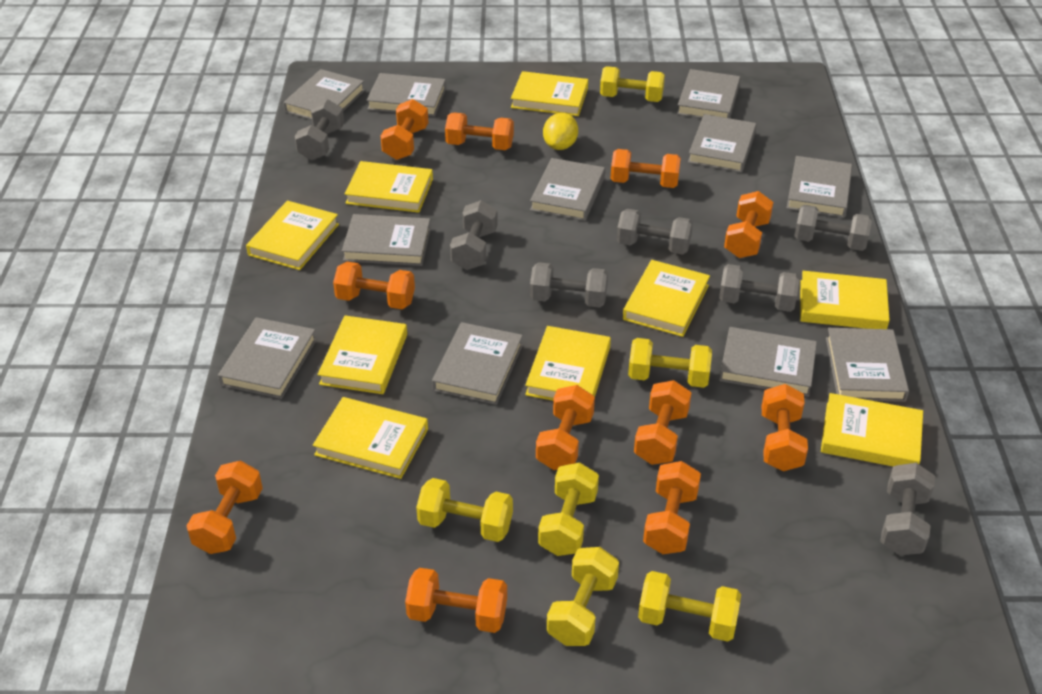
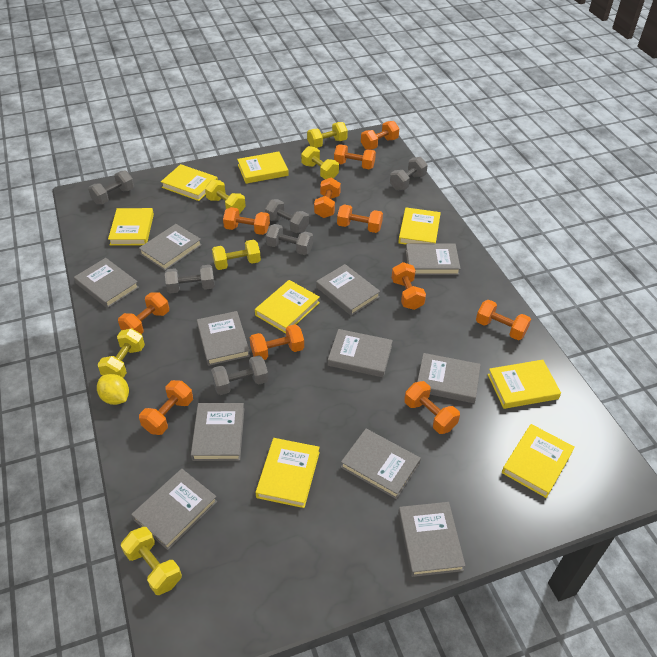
grey dumbbell: [295,99,344,160] [450,200,498,270] [530,262,608,308] [617,209,693,255] [719,264,799,312] [794,205,872,251] [880,463,935,555] = 7 -> [88,170,134,205] [165,265,215,293] [211,355,268,395] [265,199,309,233] [266,224,313,255] [390,157,428,190] = 6
yellow book: [246,201,339,270] [313,397,428,479] [318,315,407,394] [344,161,433,213] [511,71,588,116] [525,326,611,401] [623,260,710,337] [800,271,890,329] [821,393,923,466] = 9 -> [108,208,154,245] [161,164,218,201] [237,152,289,184] [255,280,320,334] [255,438,320,508] [398,207,441,245] [488,360,561,409] [502,424,575,498] = 8

